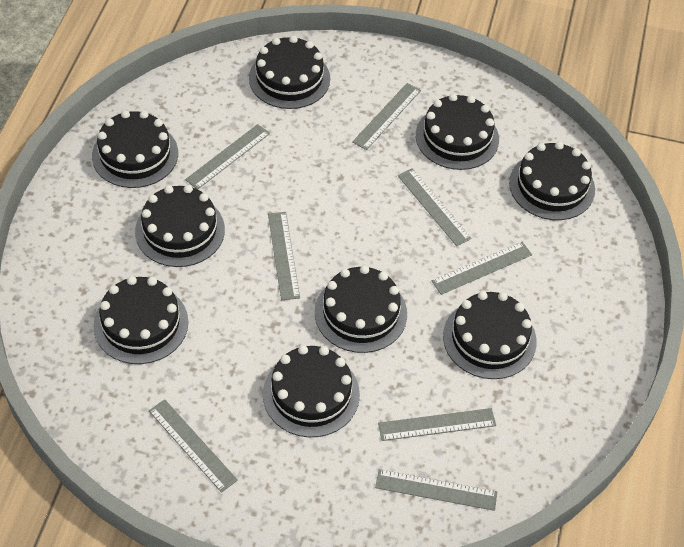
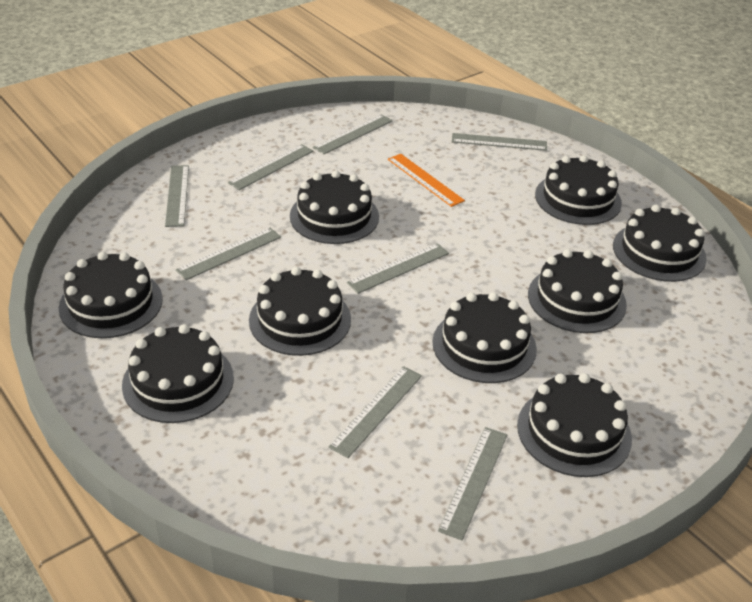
orange ruler: none = 0 -> [388,154,465,207] = 1

